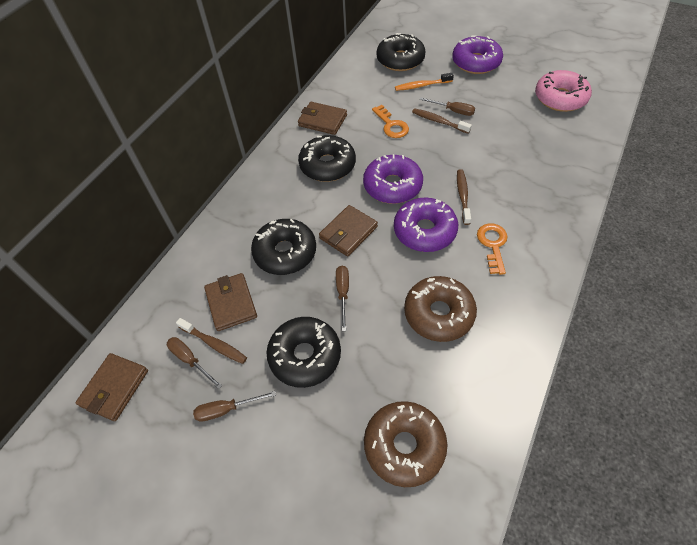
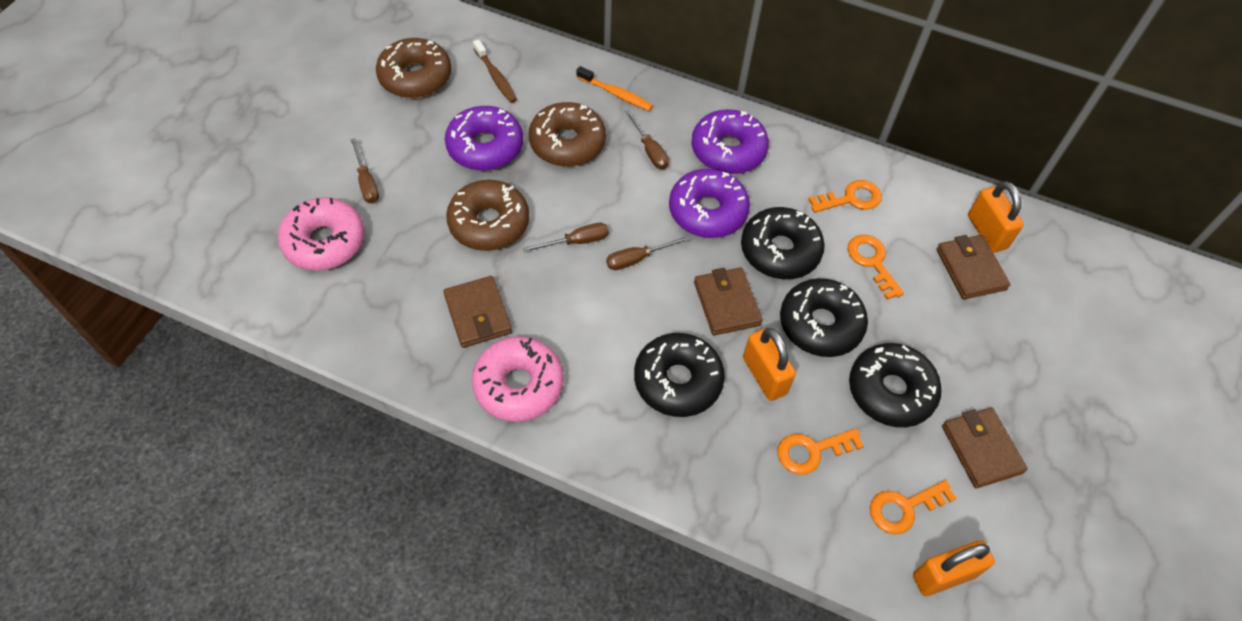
brown donut: [364,401,447,487] [404,276,477,342] = 2 -> [376,38,451,98] [446,180,529,251] [529,102,606,167] = 3
brown toothbrush: [176,318,247,364] [412,108,472,134] [457,169,471,225] = 3 -> [473,39,517,103] = 1
orange key: [372,105,409,138] [477,223,508,275] = 2 -> [777,428,864,475] [808,180,882,213] [847,235,904,300] [870,480,957,534] = 4
orange padlock: none = 0 -> [743,328,796,401] [913,540,995,596] [968,181,1024,252] = 3
pink donut: [535,70,592,112] = 1 -> [278,197,365,271] [472,336,564,422] = 2

